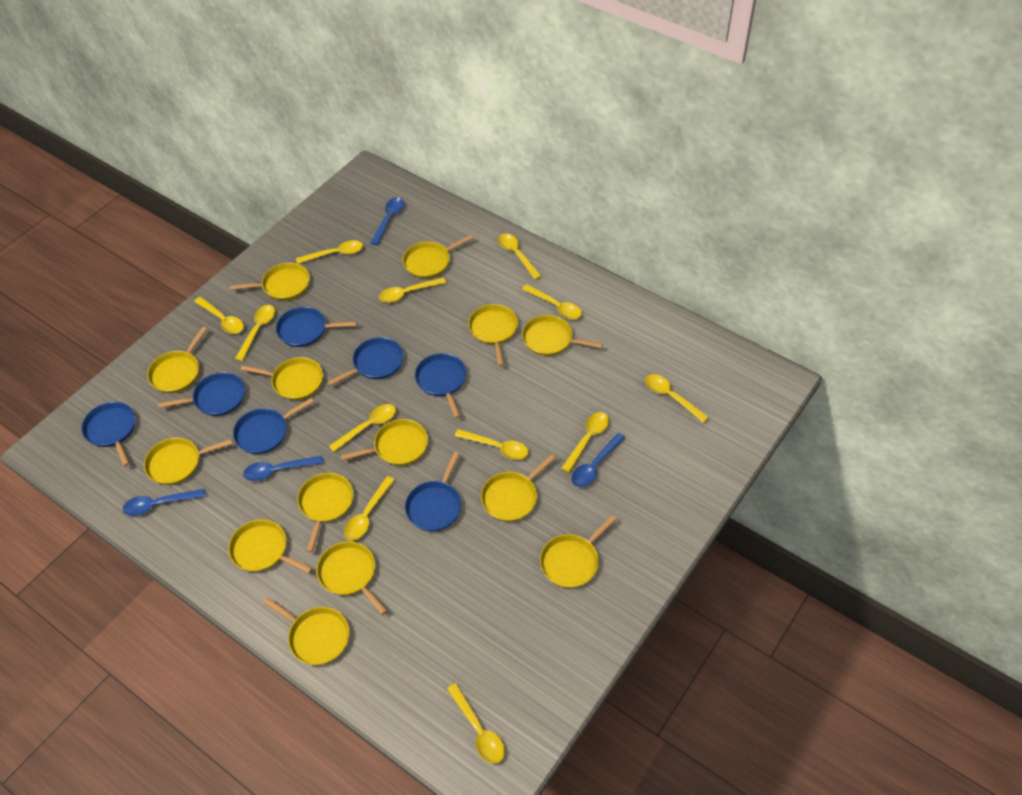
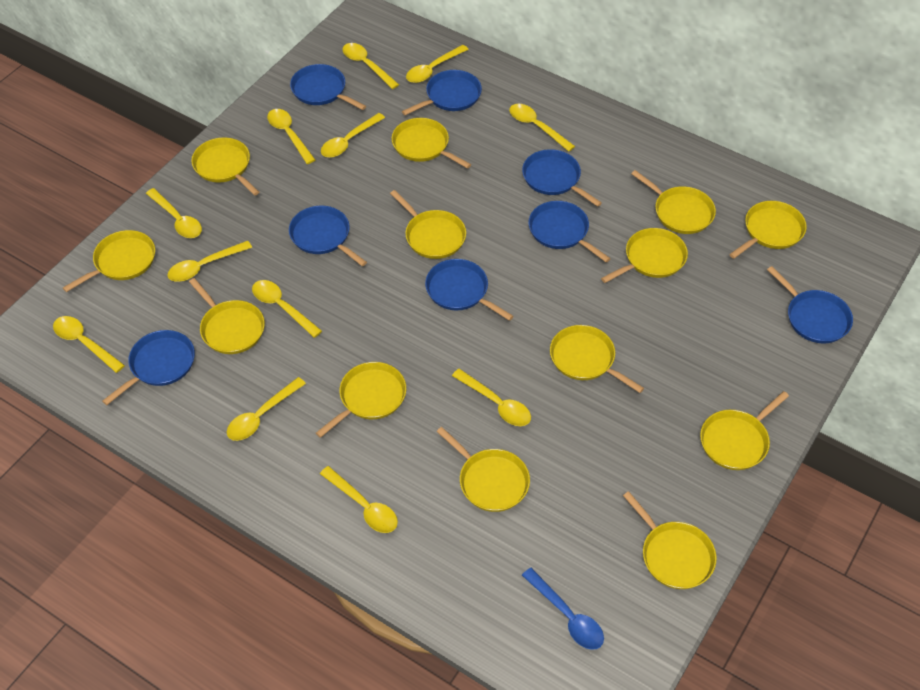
blue pan: [81,402,135,466] [158,372,245,416] [233,398,314,454] [276,307,357,347] [327,337,404,386] [405,452,461,532] [415,353,466,418] = 7 -> [102,330,195,405] [289,206,367,266] [290,64,366,110] [402,70,482,115] [425,259,513,321] [522,149,602,207] [528,201,611,262] [767,266,853,343] = 8
blue spoon: [122,489,205,516] [243,456,323,481] [370,197,404,246] [572,433,626,487] = 4 -> [522,568,604,650] = 1
yellow pan: [144,437,233,485] [147,327,207,393] [228,519,313,573] [230,263,310,300] [241,357,323,400] [263,597,350,665] [297,473,354,552] [316,541,387,615] [341,419,428,466] [402,234,474,278] [468,304,518,366] [481,454,555,522] [522,315,603,356] [540,515,616,588] = 14 -> [63,230,155,292] [189,278,265,354] [191,137,259,196] [316,362,406,438] [390,190,466,259] [392,118,471,169] [437,427,530,512] [550,325,644,393] [601,228,688,283] [623,491,717,589] [631,170,716,234] [700,391,789,470] [729,201,807,259] = 13

